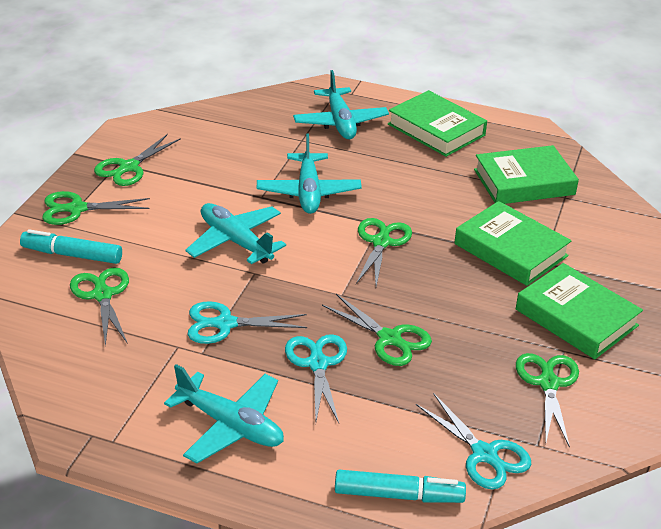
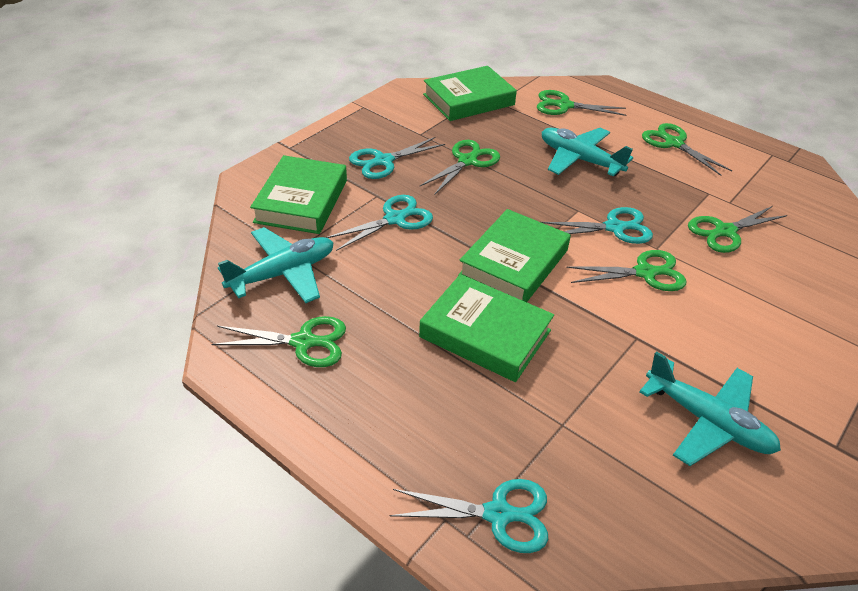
turquoise marker: [20,229,122,264] [335,470,466,503] = 2 -> none = 0
turquoise plane: [164,364,284,463] [185,203,286,264] [257,134,362,214] [293,70,389,139] = 4 -> [218,227,334,303] [542,128,633,176] [639,351,781,466] = 3
turquoise scissors: [188,301,307,344] [285,334,347,423] [416,393,531,490] = 3 -> [326,195,433,251] [349,137,445,179] [390,479,548,553] [541,207,653,244] = 4

